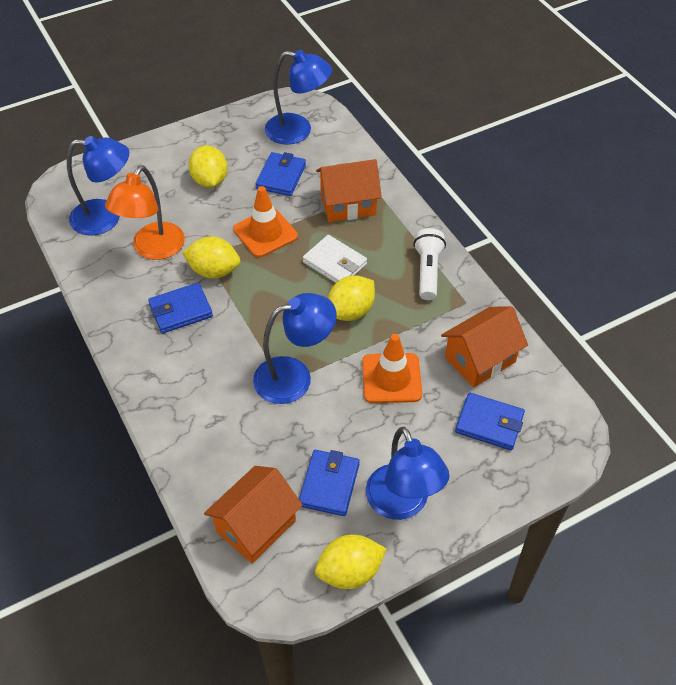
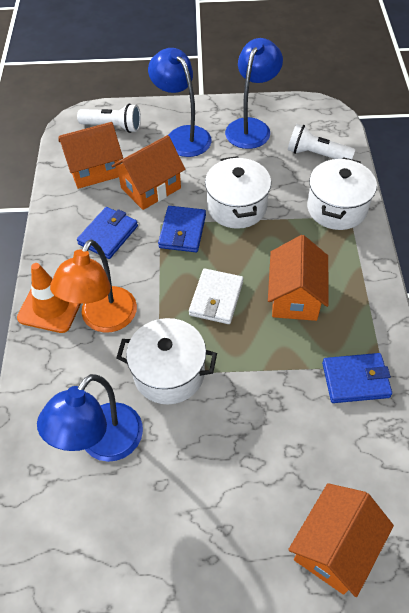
blue lamp: [67,136,129,236] [253,293,337,404] [265,50,332,145] [366,427,450,520] = 4 -> [37,374,143,462] [148,48,212,157] [225,38,283,149] = 3
blue wallet: [148,283,213,333] [256,152,306,196] [299,450,360,516] [455,393,525,450] = 4 -> [77,207,138,259] [158,206,206,252] [322,353,392,403] = 3
orange house: [204,466,303,564] [316,159,382,222] [441,306,528,388] = 3 -> [58,122,123,189] [112,135,185,210] [268,235,329,321] [288,483,394,597] = 4
orange traffic cone: [233,186,298,257] [362,334,422,403] = 2 -> [17,263,81,333] = 1
white flashlight: [413,228,446,300] = 1 -> [77,103,141,133] [288,124,355,159] = 2
white pot: none = 0 -> [116,318,217,404] [205,156,271,229] [307,157,377,230] = 3
yellow lemon: [182,236,240,279] [188,145,227,188] [315,534,387,589] [328,275,375,321] = 4 -> none = 0

